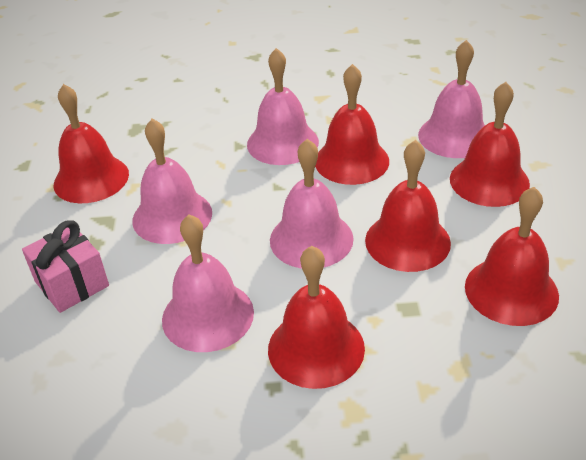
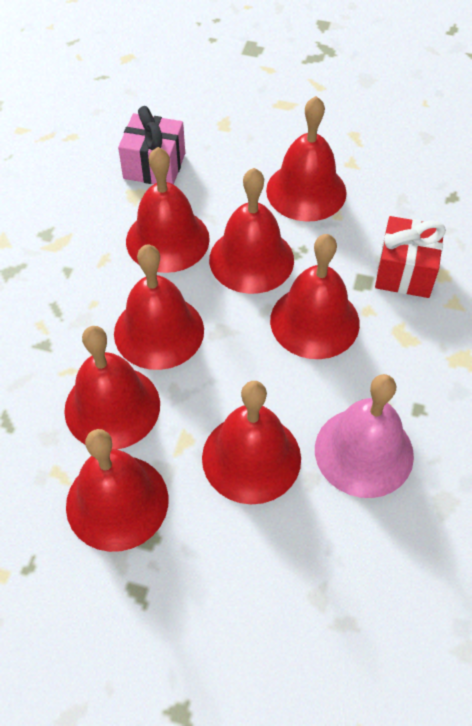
pink bell: [132,119,212,244] [162,214,254,352] [247,48,319,165] [270,139,354,269] [418,40,485,158] = 5 -> [315,374,414,498] = 1
red bell: [54,84,129,203] [268,246,365,389] [315,64,389,185] [365,140,451,272] [450,82,530,207] [465,187,559,326] = 6 -> [64,326,160,450] [66,429,168,552] [114,245,204,370] [126,147,210,273] [202,381,301,504] [209,168,294,294] [266,96,347,222] [270,234,360,359] = 8
red gift: none = 0 -> [375,216,446,298] = 1

